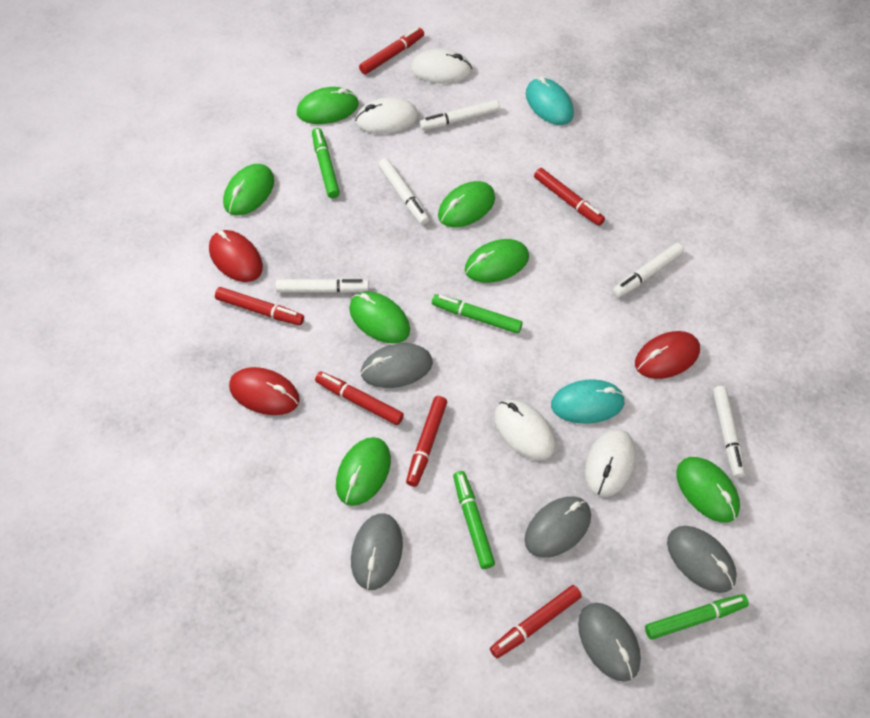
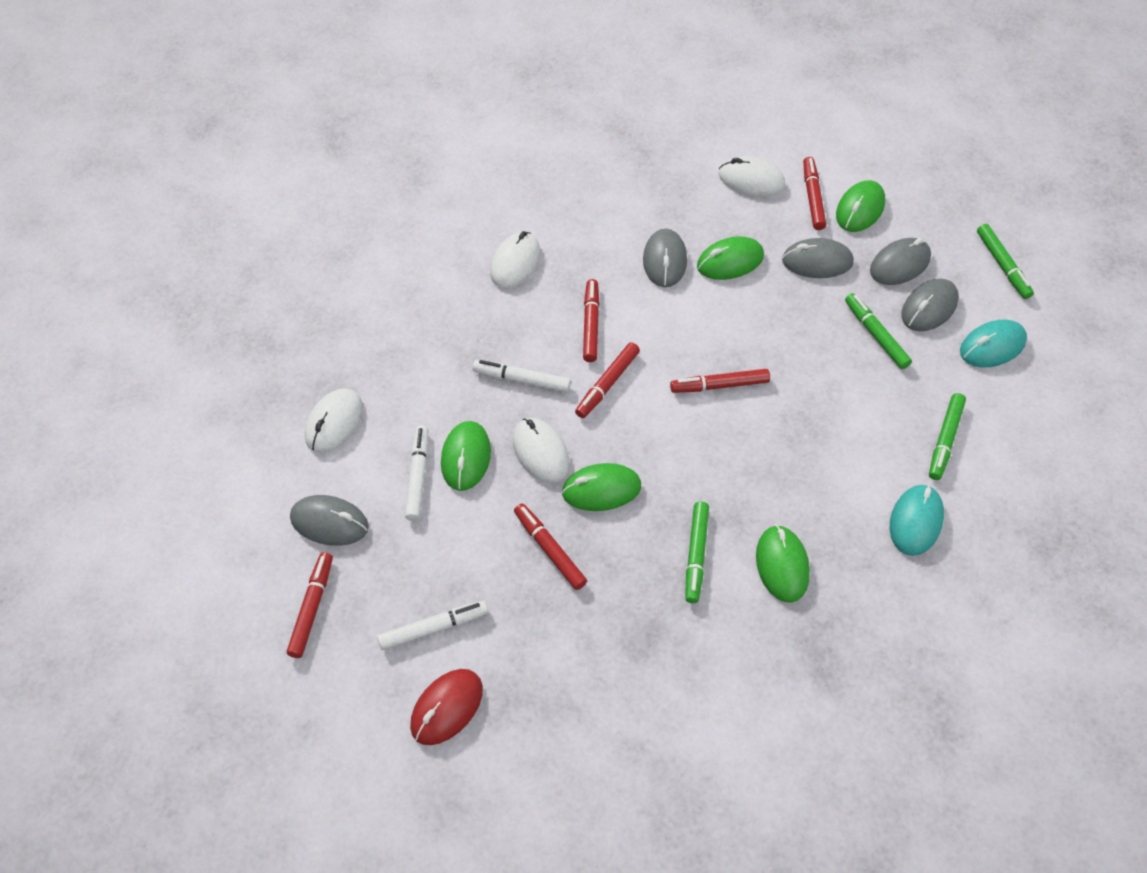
green mouse: [223,164,274,216] [297,87,359,124] [336,437,391,506] [349,292,410,344] [438,181,495,227] [465,239,529,283] [676,457,740,523] = 7 -> [441,421,491,491] [562,463,641,511] [697,236,764,280] [756,525,810,603] [836,180,885,232] = 5
red mouse: [209,230,263,282] [229,367,300,415] [635,331,700,379] = 3 -> [410,669,483,745] = 1
white marker: [276,278,369,293] [378,158,429,225] [419,99,500,130] [612,243,684,298] [713,386,745,478] = 5 -> [377,601,488,650] [405,425,428,521] [473,360,571,392] = 3

